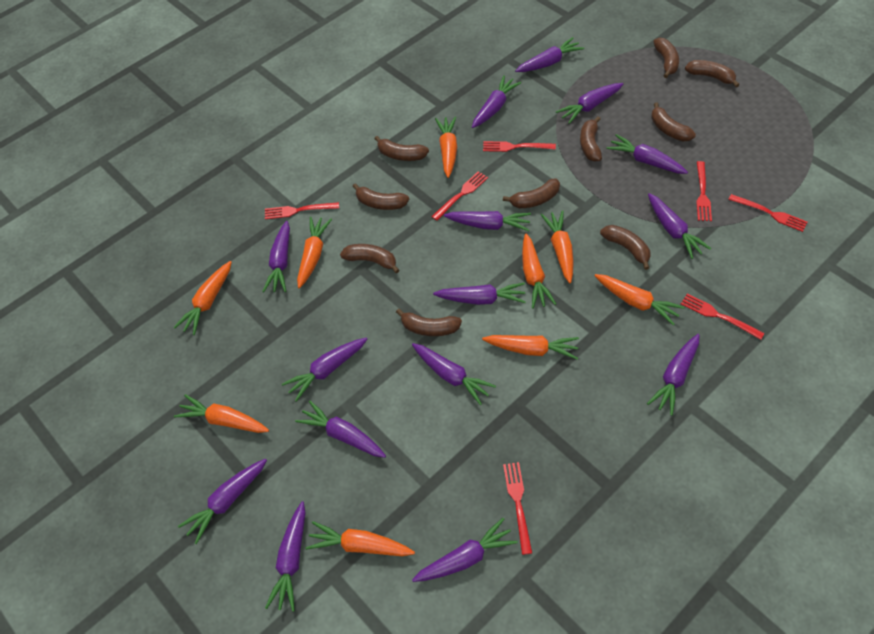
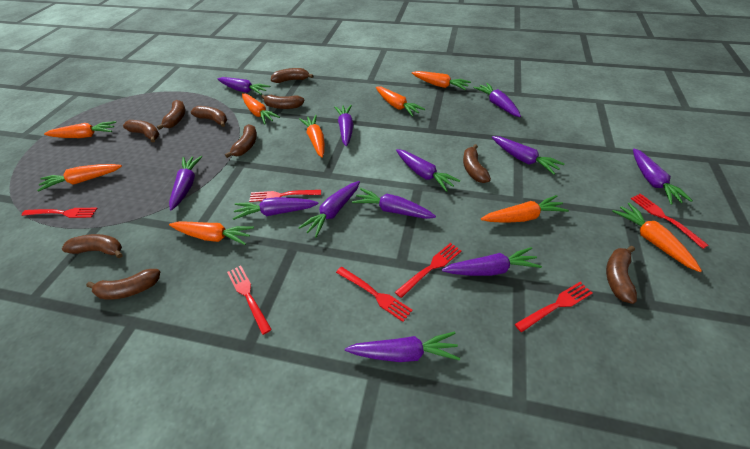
purple carrot: [178,459,267,544] [262,221,290,292] [265,501,306,612] [282,338,367,402] [295,401,386,458] [412,343,496,405] [412,518,518,582] [433,283,526,305] [444,211,531,231] [472,76,521,128] [515,37,584,72] [556,83,624,124] [607,134,688,174] [647,334,700,416] [648,193,711,259] = 15 -> [169,156,202,210] [218,77,270,95] [232,197,318,220] [298,181,360,238] [334,105,353,146] [345,332,460,362] [352,188,436,219] [396,149,460,192] [442,247,542,276] [473,83,521,117] [492,136,564,175] [633,148,693,205] = 12

